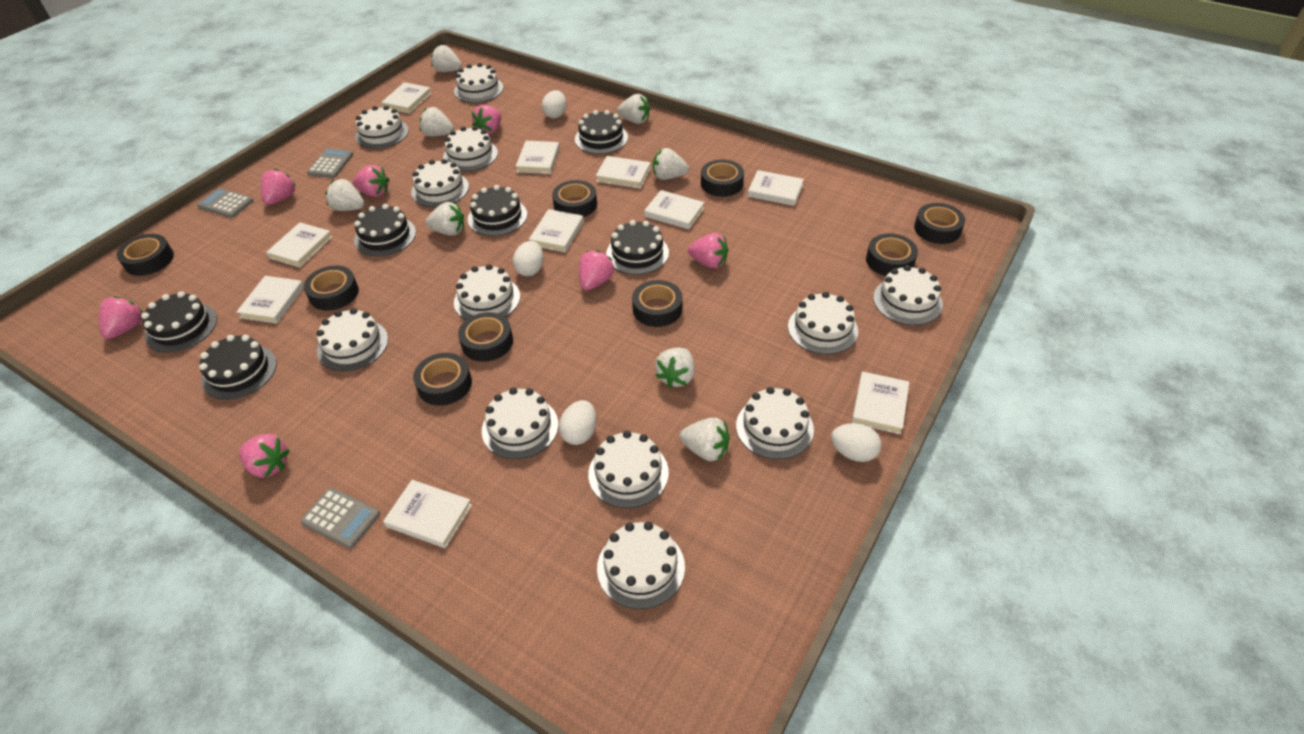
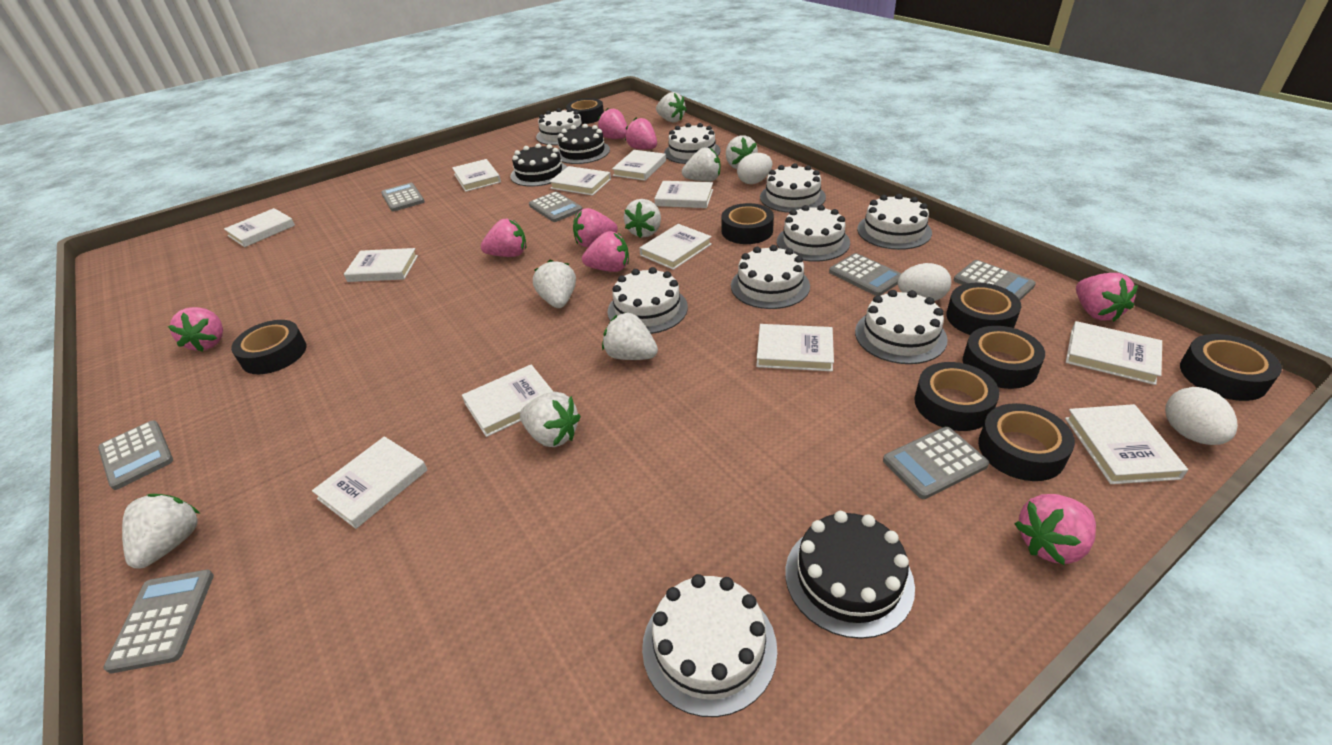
black cake: [141,291,217,352] [199,335,277,400] [354,204,416,256] [468,185,527,236] [575,110,628,154] [606,220,669,275] = 6 -> [510,143,567,186] [558,124,610,164] [785,511,915,639] = 3
black tape: [117,234,174,276] [304,266,359,311] [413,353,472,406] [458,312,513,362] [552,180,597,217] [632,280,682,327] [701,160,744,197] [866,233,918,276] [914,203,965,244] = 9 -> [231,320,307,374] [566,98,604,124] [721,203,774,244] [915,362,1000,431] [947,283,1021,335] [963,326,1045,389] [978,403,1075,481] [1180,334,1282,401] = 8
grey calculator: [197,188,254,218] [300,488,380,549] [307,148,354,178] = 3 -> [98,421,173,490] [103,570,214,673] [381,183,425,212] [529,192,582,222] [829,253,902,296] [883,427,989,499] [954,260,1036,300] = 7
pink strawberry: [99,296,144,339] [239,434,290,478] [261,169,296,205] [353,165,390,197] [472,105,501,135] [579,250,615,290] [688,233,728,269] = 7 -> [168,307,223,352] [481,219,526,257] [573,208,618,247] [582,231,629,272] [598,108,627,139] [625,118,657,150] [1015,494,1096,565] [1076,273,1138,322] = 8
white book: [236,276,304,324] [266,222,332,267] [381,82,431,114] [383,480,472,548] [516,141,560,174] [529,209,584,252] [596,156,651,189] [644,190,705,229] [748,170,804,206] [852,372,909,434] = 10 -> [224,208,295,247] [312,436,428,529] [344,248,418,282] [452,159,501,192] [462,364,554,437] [549,166,611,196] [612,150,666,181] [639,224,712,270] [654,181,713,208] [756,324,834,371] [1065,404,1188,484] [1066,321,1162,385] = 12
white cake: [316,308,388,371] [355,106,409,149] [411,159,469,207] [443,126,498,171] [454,63,503,103] [454,264,520,320] [482,387,558,459] [588,431,669,508] [597,522,685,609] [736,387,814,459] [788,292,858,354] [873,265,943,325] = 12 -> [536,108,582,145] [608,267,688,334] [642,574,777,717] [664,123,721,164] [731,245,810,309] [760,163,826,213] [777,205,850,262] [855,290,948,364] [857,194,932,250] = 9
white egg: [513,241,544,276] [542,90,567,119] [559,400,597,445] [831,423,882,462] = 4 -> [737,153,772,184] [898,263,951,301] [1165,387,1238,445] = 3

